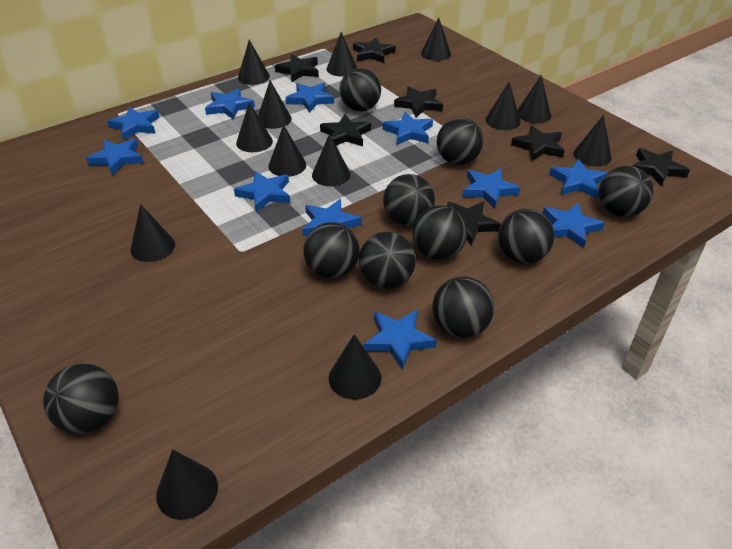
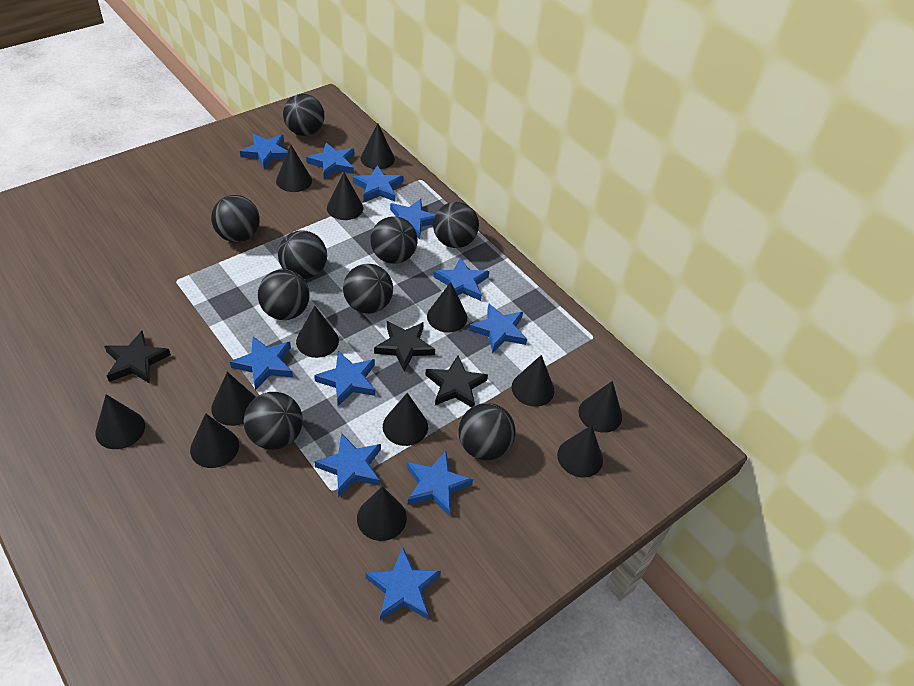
black ball: [43,363,119,434] [303,222,360,279] [339,68,381,111] [359,232,416,289] [383,174,435,226] [412,205,468,260] [432,277,494,338] [437,118,483,165] [498,209,554,264] [599,166,653,217] = 10 -> [211,195,260,242] [244,392,303,450] [258,269,310,320] [278,231,327,279] [283,94,324,136] [343,264,393,314] [371,216,418,264] [433,202,479,248] [458,403,516,460] = 9
black star: [275,54,319,82] [320,114,371,146] [353,38,396,63] [394,86,443,118] [447,202,501,246] [511,125,565,161] [632,148,690,186] = 7 -> [104,331,171,384] [374,321,435,371] [425,356,488,408] = 3

